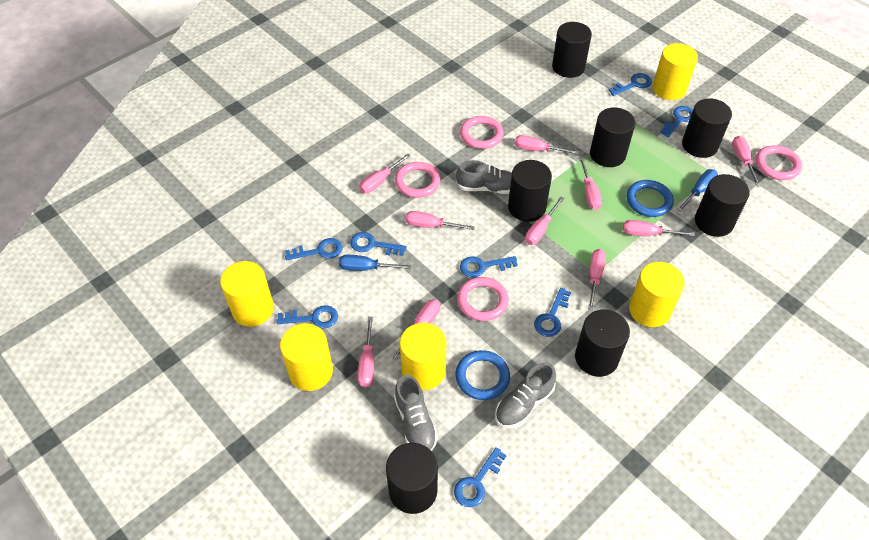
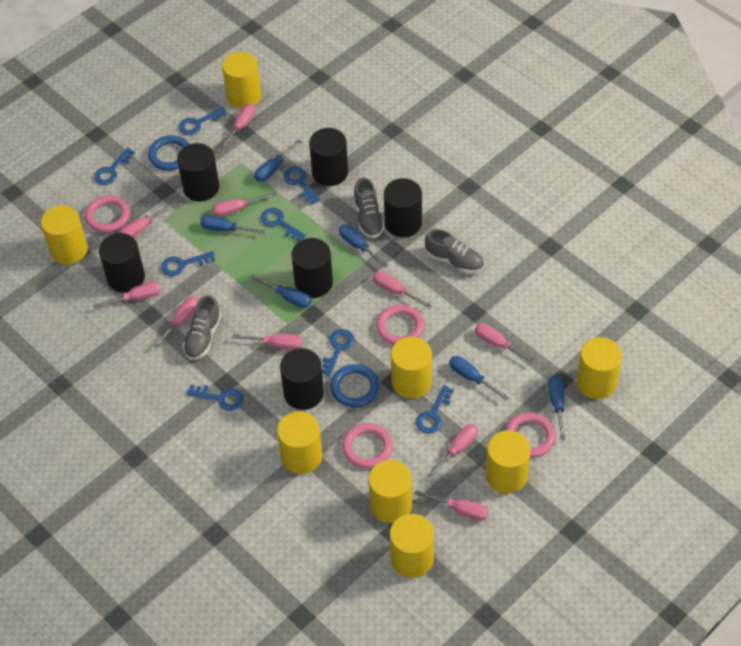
black cylinder: [386,443,438,514] [508,160,552,222] [552,22,592,78] [575,310,630,377] [590,108,635,167] [682,98,732,158] [695,174,750,237] = 7 -> [99,233,145,293] [177,143,219,202] [280,348,324,410] [291,238,333,298] [309,128,348,186] [384,178,422,238] = 6
blue screwdriver: [339,255,411,271] [677,169,718,212] = 2 -> [200,215,266,234] [250,275,311,308] [254,140,302,182] [339,224,388,268] [449,356,509,400] [549,375,565,440] = 6
yellow cylinder: [220,261,274,327] [280,323,333,391] [400,323,446,390] [629,262,685,327] [653,43,698,100] = 5 -> [41,205,88,264] [222,52,262,109] [277,412,322,474] [369,460,412,523] [390,514,434,578] [391,337,432,398] [486,431,531,493] [576,337,622,399] = 8

